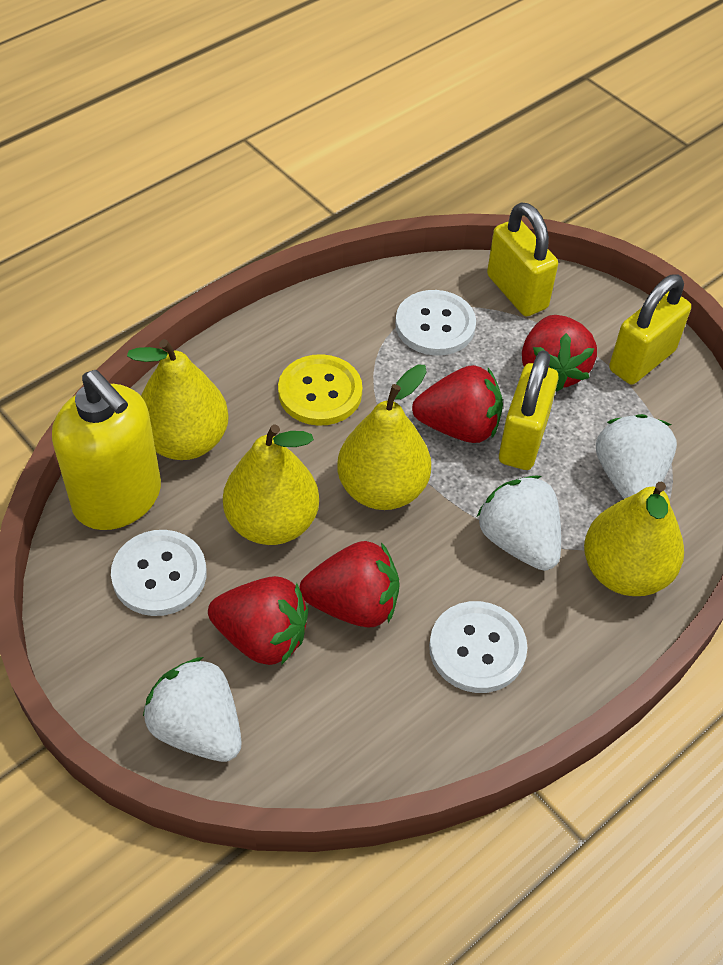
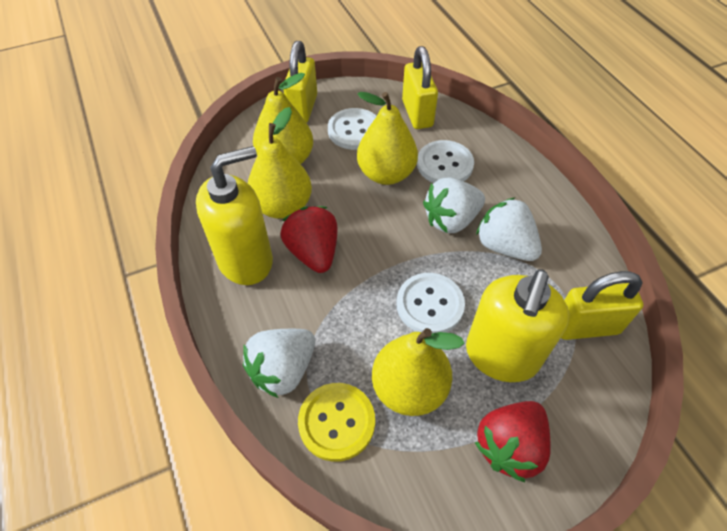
red strawberry: [208,576,308,665] [299,541,400,628] [412,365,503,443] [522,315,597,392] = 4 -> [280,206,338,273] [474,401,551,482] = 2
yellow soap dispenser: [52,370,161,530] = 1 -> [196,146,273,285] [466,269,569,382] = 2

